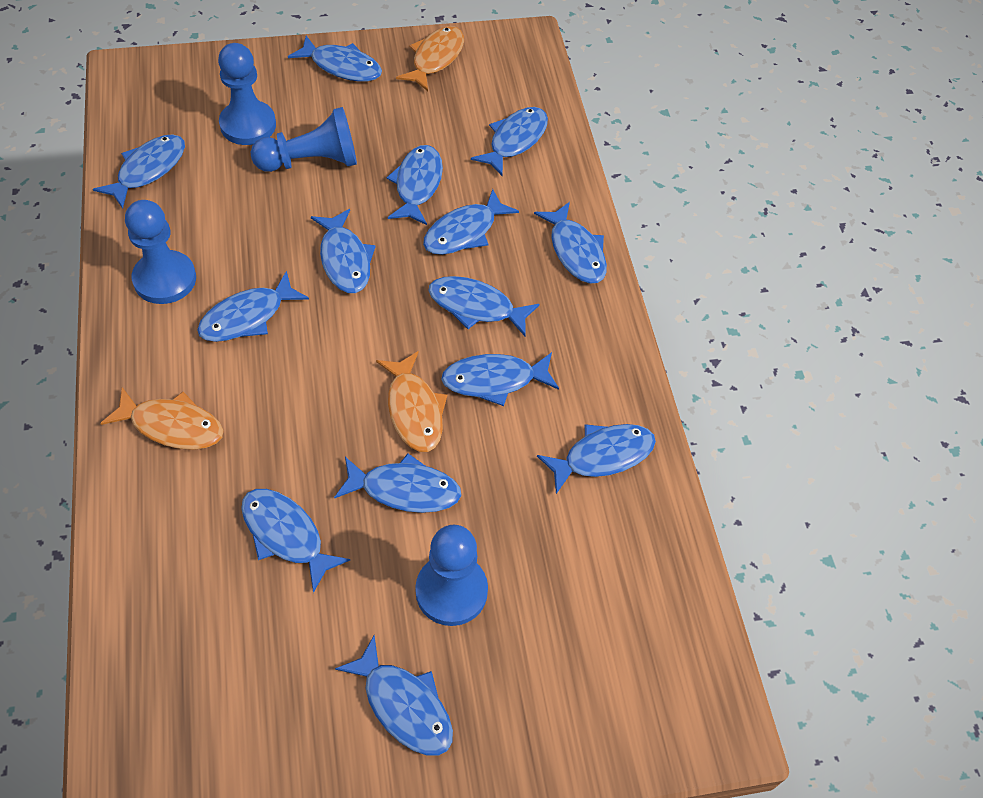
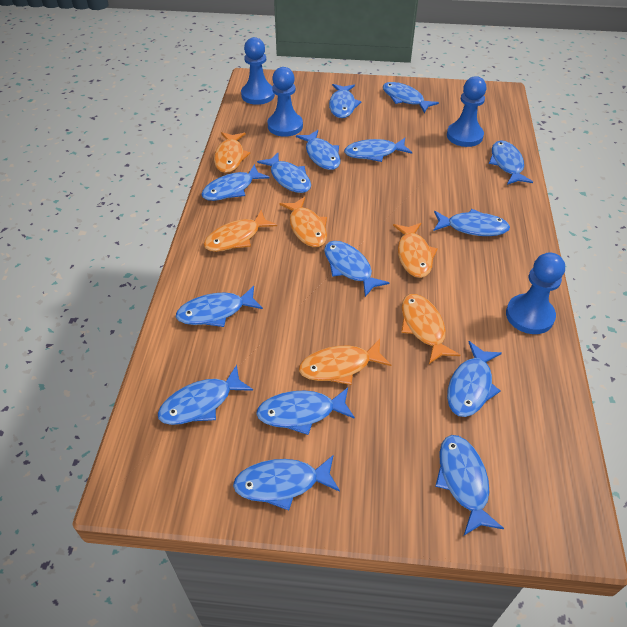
blue fish: [93,134,185,209] [197,271,309,342] [241,489,350,593] [288,36,382,82] [311,209,376,293] [334,453,461,513] [335,635,453,756] [386,145,443,225] [423,189,519,255] [428,276,539,336] [441,352,559,406] [471,107,548,176] [534,202,607,284] [537,424,656,494] = 14 -> [158,365,253,425] [176,286,263,327] [201,164,270,201] [233,455,340,510] [256,387,355,435] [257,152,311,193] [296,130,340,170] [324,241,390,297] [329,84,362,118] [344,138,412,162] [383,82,439,113] [433,209,510,236] [435,435,504,535] [447,341,502,417] [489,140,533,185] = 15
orange fish: [100,387,223,450] [376,351,447,452] [396,26,464,91] = 3 -> [203,210,277,252] [214,132,250,173] [279,197,327,247] [299,339,391,385] [393,223,438,278] [401,294,460,364] = 6

